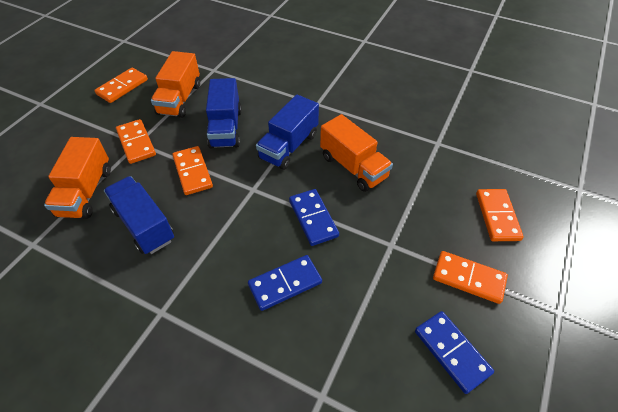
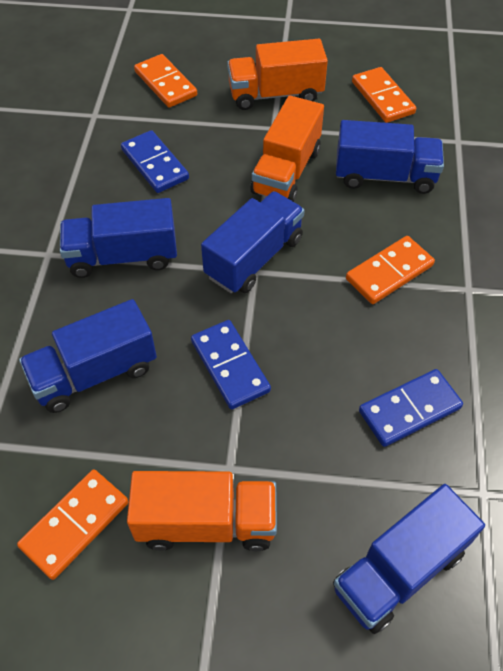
blue truck: [104,176,174,254] [206,78,242,149] [256,94,319,170] = 3 -> [19,299,157,413] [60,198,177,278] [201,191,305,293] [333,484,485,634] [336,120,444,194] = 5
orange domino: [94,68,148,103] [116,119,156,164] [172,146,213,195] [433,251,508,304] [476,189,524,241] = 5 -> [17,470,129,580] [134,54,197,108] [346,236,435,304] [352,67,416,123] = 4

